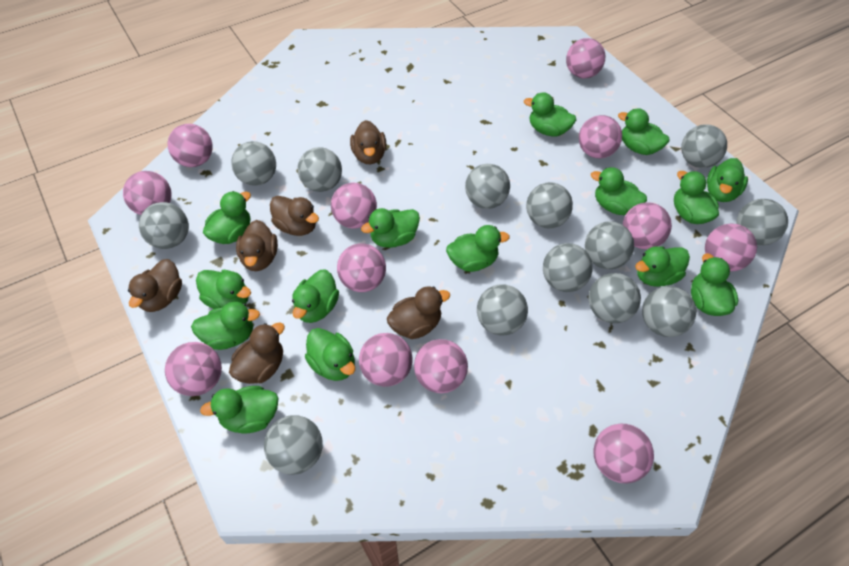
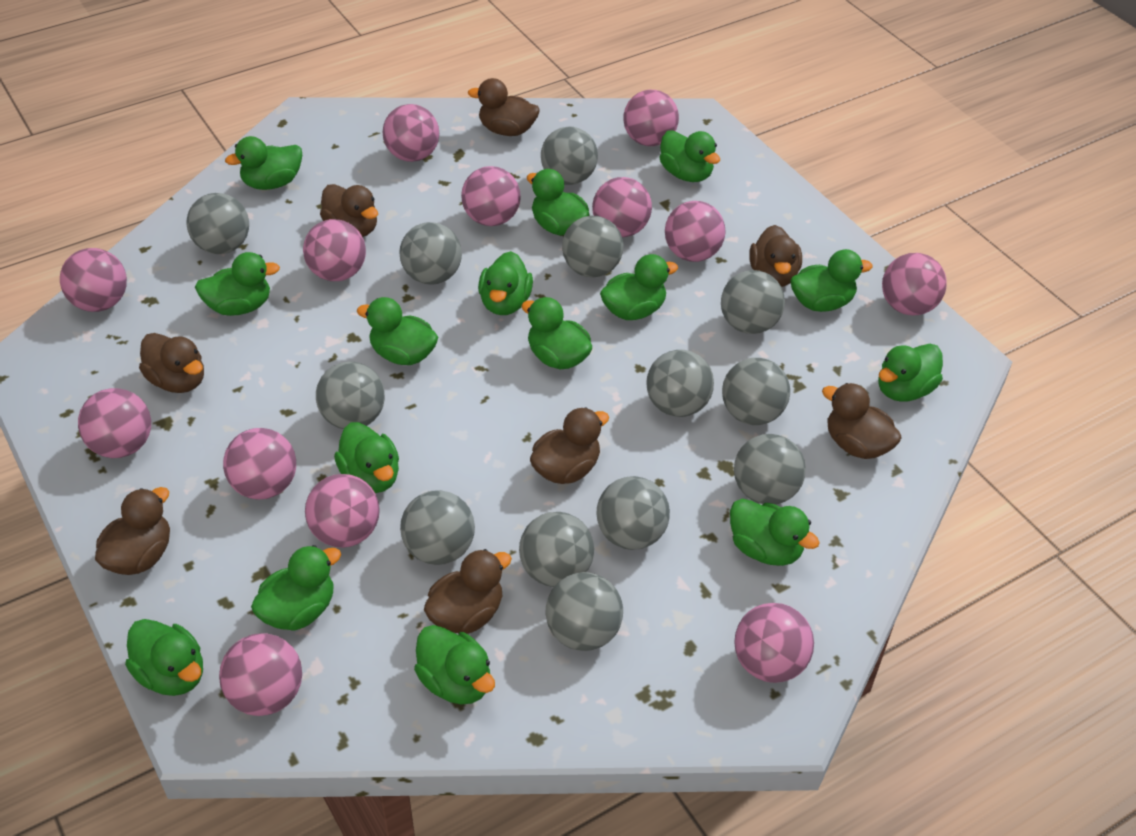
brown duck: [128,259,182,312] [229,322,285,384] [236,220,278,271] [270,196,319,236] [350,120,386,164] [387,287,450,339] = 6 -> [95,487,170,575] [139,333,204,393] [320,184,378,237] [424,549,512,634] [468,78,540,136] [530,407,609,484] [749,225,802,287] [822,383,902,459] = 8
pink ball: [123,171,172,215] [165,342,222,396] [168,124,213,167] [331,182,377,228] [337,243,386,292] [359,333,412,387] [414,339,468,393] [566,38,605,78] [579,115,622,158] [594,424,654,484] [623,202,672,249] [705,224,757,272] = 12 -> [60,248,127,312] [78,388,151,458] [219,633,302,716] [223,428,296,500] [303,219,366,281] [305,474,380,548] [383,104,439,162] [461,166,521,226] [592,177,652,237] [623,90,679,146] [665,201,726,262] [734,603,814,683] [882,253,947,315] = 13

